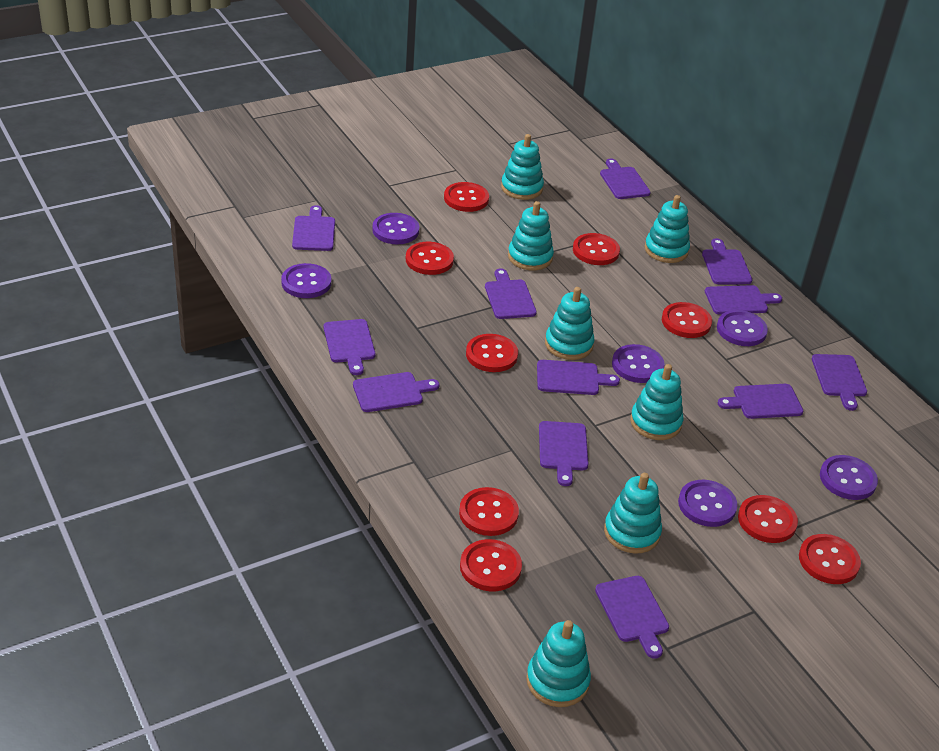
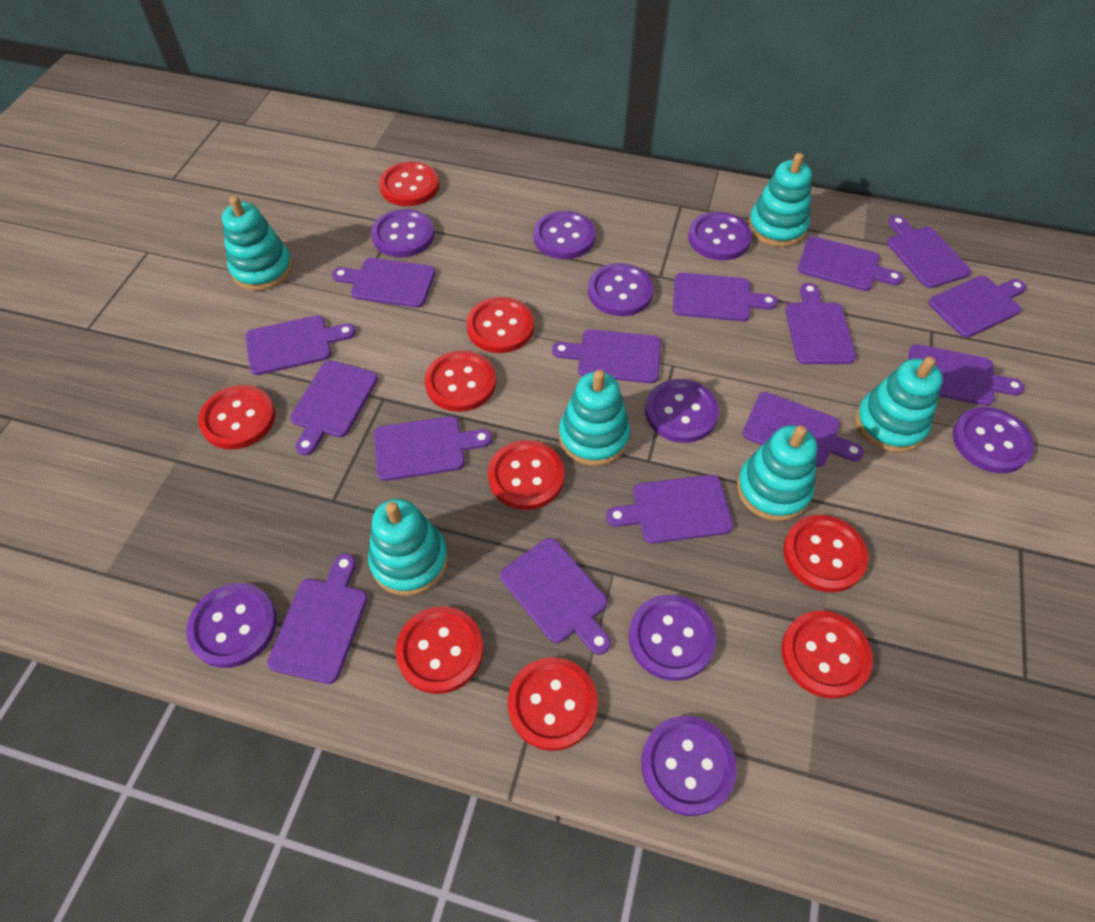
purple button: [281,263,331,298] [372,213,419,244] [612,344,665,383] [678,480,738,527] [717,310,768,346] [820,455,878,500] = 6 -> [186,583,277,668] [371,209,434,258] [533,211,596,259] [588,263,654,316] [629,595,716,681] [641,716,737,816] [645,379,719,443] [688,212,752,260] [953,407,1034,473] = 9
purple cutting board: [292,205,335,251] [324,319,375,375] [353,372,439,412] [485,268,537,319] [537,360,620,395] [539,421,588,486] [595,576,669,659] [600,159,651,199] [702,238,752,284] [705,285,782,315] [718,384,803,419] [812,354,867,411] = 12 -> [245,315,356,375] [267,554,368,684] [290,360,378,456] [332,258,436,308] [374,416,492,481] [500,538,611,655] [552,329,661,383] [606,475,733,544] [673,273,778,321] [742,392,864,467] [785,283,856,364] [798,236,903,291] [887,215,971,288] [909,344,1025,406] [928,276,1026,338] = 15
turquoise stacking toy: [501,134,544,200] [508,201,554,270] [526,620,591,707] [545,287,595,360] [604,473,662,554] [630,364,683,440] [645,195,690,263] = 7 -> [222,196,293,291] [368,499,448,596] [559,370,630,466] [737,425,817,521] [748,153,812,247] [855,356,943,452] = 6

